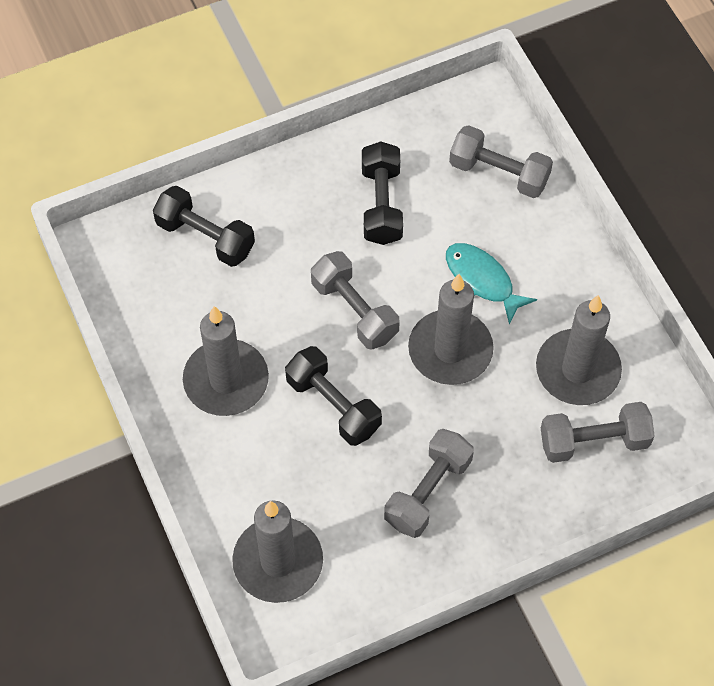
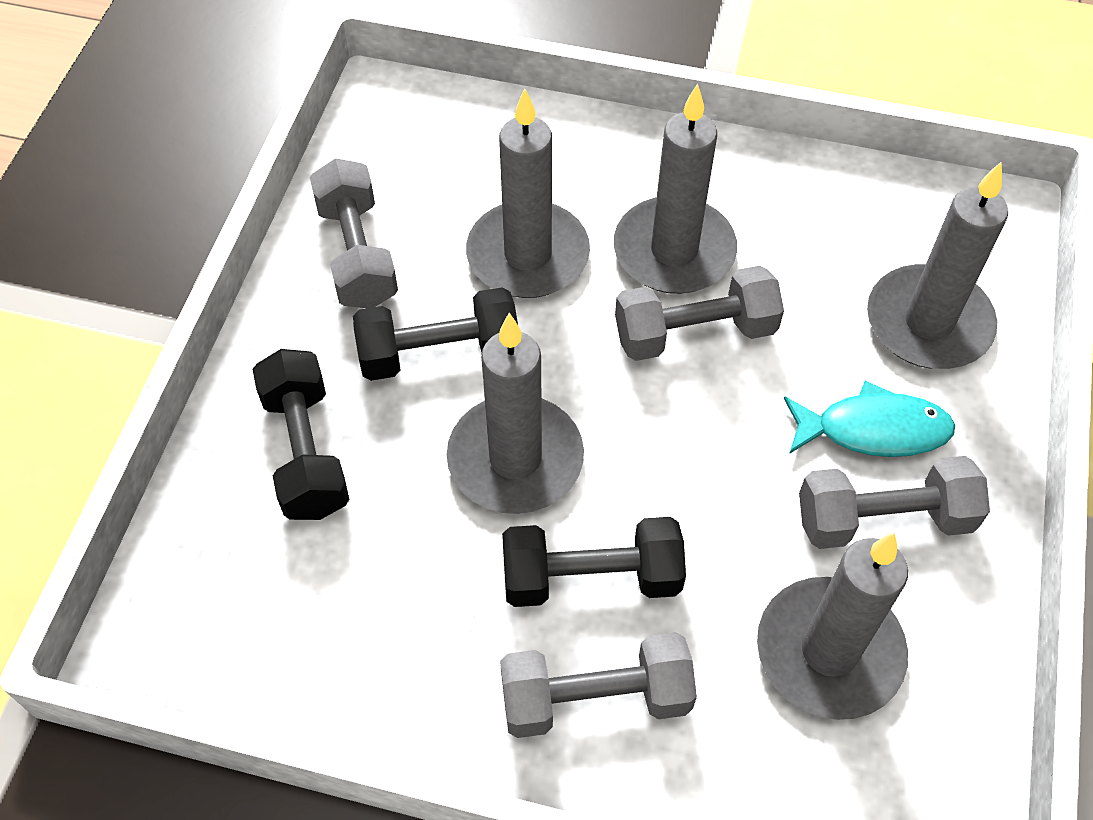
grey candle: [183,306,269,416] [232,501,323,603] [408,274,494,385] [536,295,622,405] = 4 -> [447,313,584,514] [466,89,590,298] [614,84,737,294] [757,533,908,720] [867,162,1008,369] = 5

